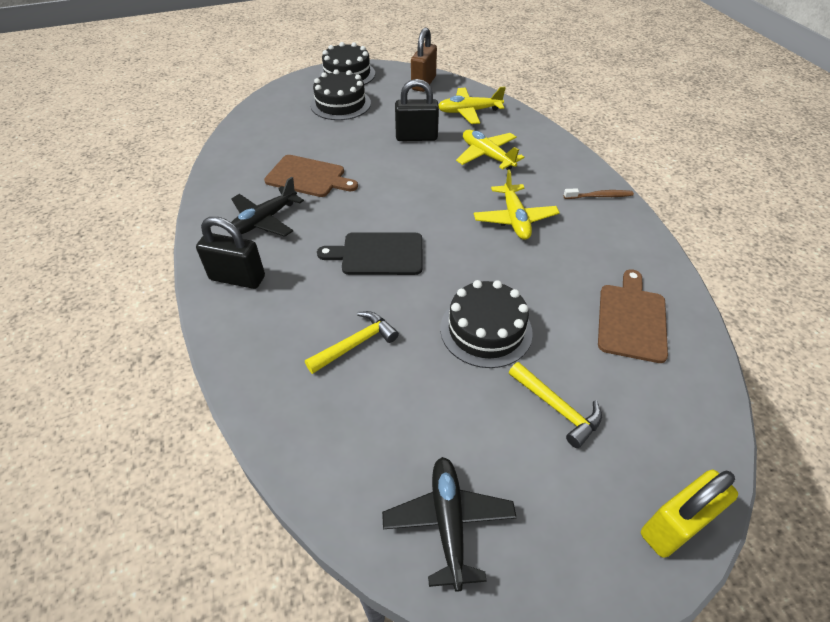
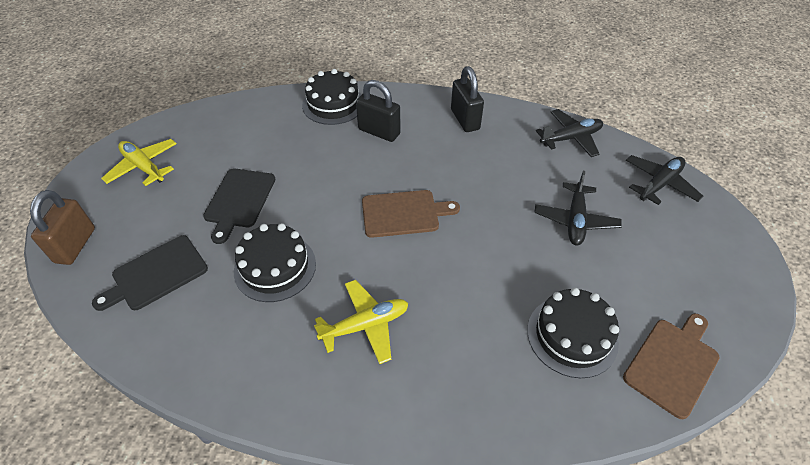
black cutting board: [317,232,423,275] = 1 -> [92,235,208,311] [203,169,275,244] = 2
black plane: [228,177,304,237] [382,457,517,592] = 2 -> [534,171,622,245] [536,109,603,157] [626,155,703,205] = 3
brown toothbrush: [564,188,634,199] = 1 -> none = 0
yellow hammer: [305,311,399,374] [509,362,602,448] = 2 -> none = 0
yellow padlock: [641,470,738,558] = 1 -> none = 0
yellow plane: [439,86,506,124] [456,130,524,170] [474,169,560,240] = 3 -> [101,139,177,186] [314,280,408,364] = 2

